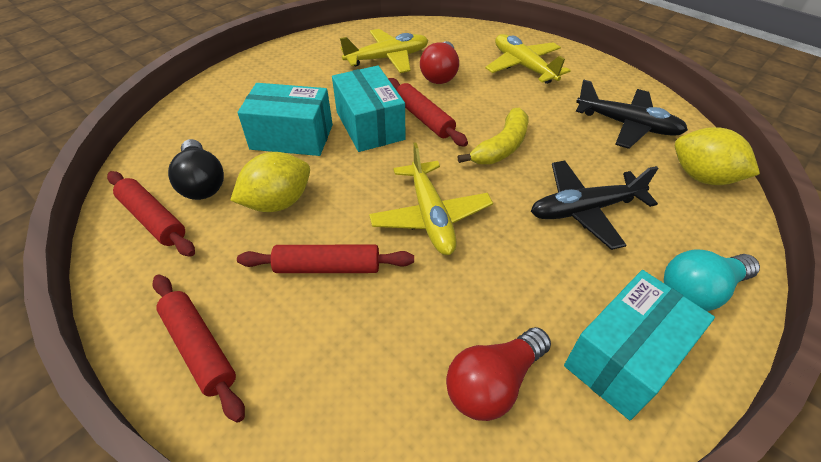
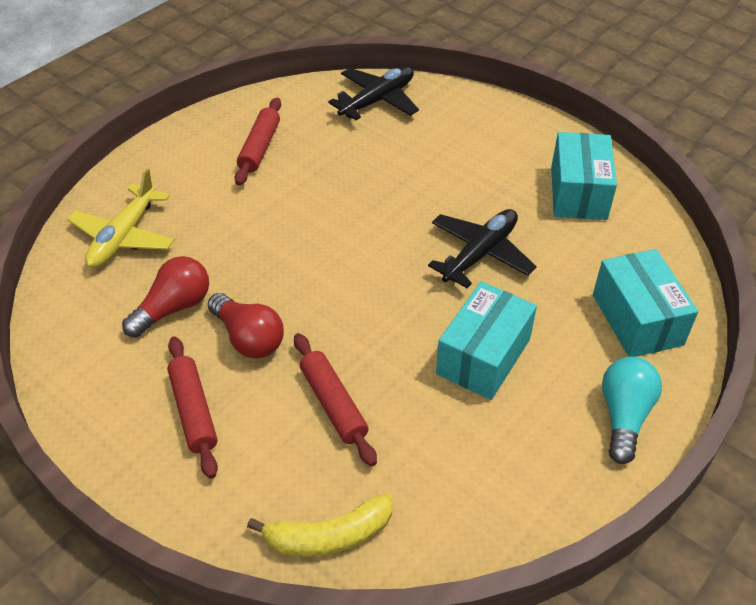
black light bulb: [168,139,224,200] = 1 -> none = 0
red rolling pin: [107,171,195,257] [152,274,245,423] [237,245,414,273] [388,78,468,147] = 4 -> [167,336,218,479] [234,97,281,185] [294,333,377,466] = 3
yellow lemon: [230,152,310,212] [675,127,760,185] = 2 -> none = 0
yellow plane: [340,29,428,73] [369,143,493,255] [485,34,571,84] = 3 -> [67,169,175,268] = 1

